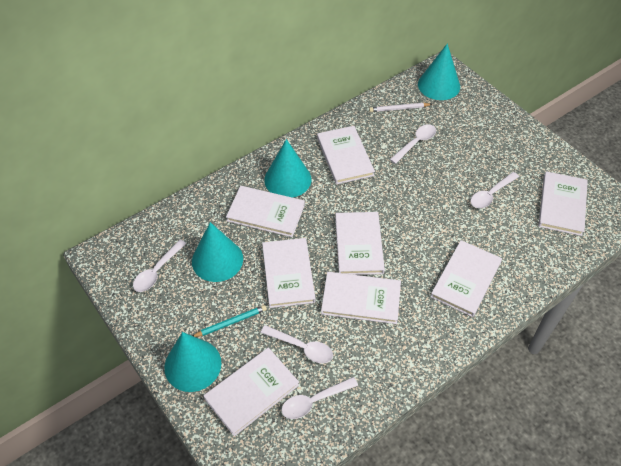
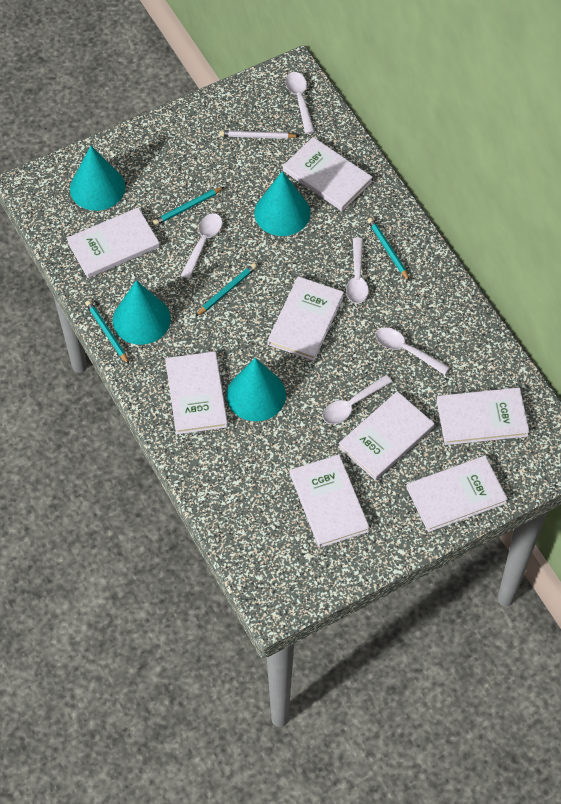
turquoise pencil: [193,305,267,337] = 1 -> [86,300,129,364] [153,187,224,226] [196,263,257,316] [367,218,410,281] = 4

